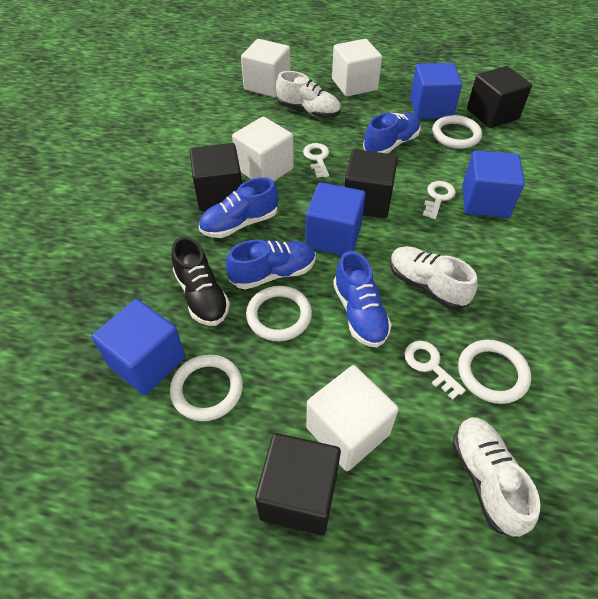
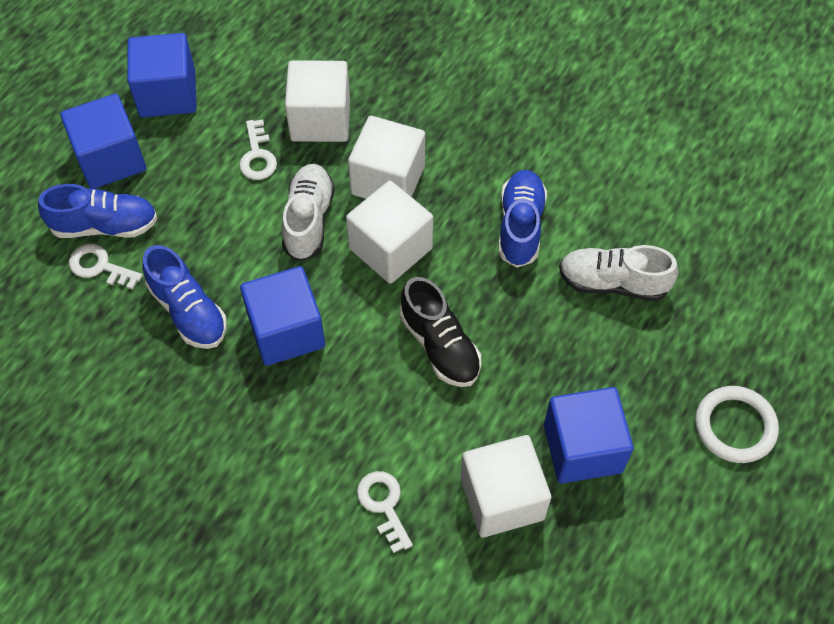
black cube: [190,143,242,211] [255,433,341,535] [344,149,398,218] [467,66,532,128] = 4 -> none = 0
blue shoe: [199,177,278,238] [226,240,316,290] [333,251,392,347] [363,113,421,154] = 4 -> [38,184,158,238] [142,245,227,349] [498,170,547,268] = 3
white ring: [170,354,243,421] [246,286,312,341] [432,115,482,149] [458,340,531,404] = 4 -> [695,386,779,463] = 1
white shoe: [276,71,341,118] [390,246,478,310] [452,418,541,538] = 3 -> [282,164,335,261] [559,245,679,301] = 2

